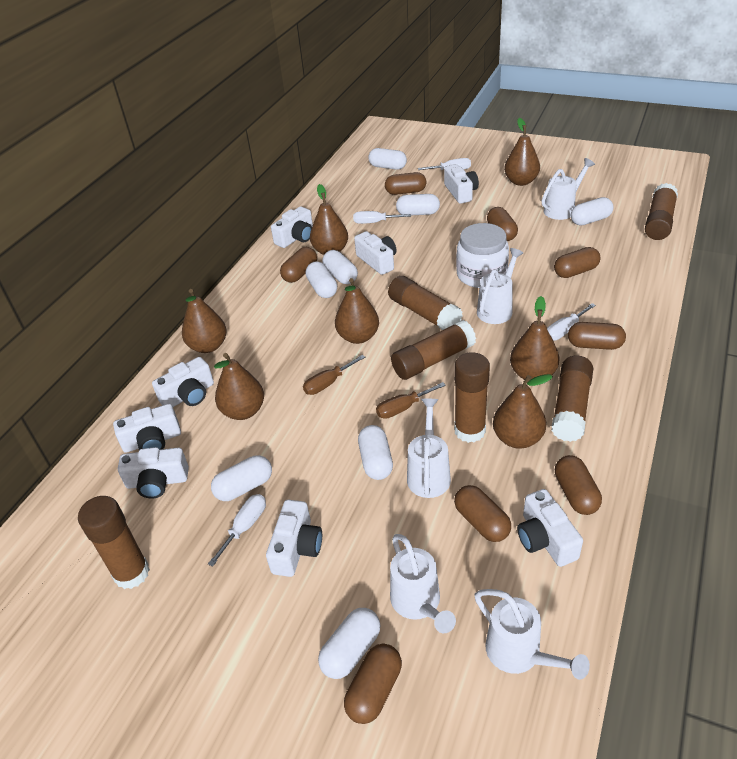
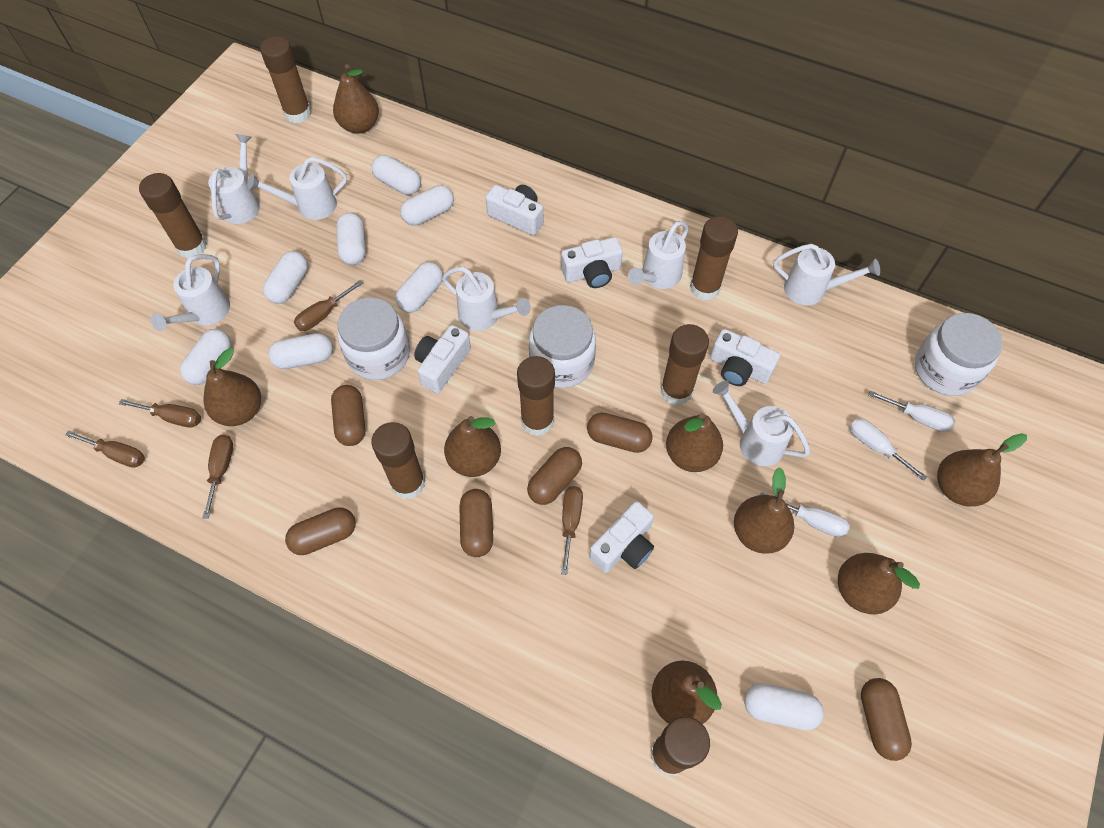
brown capsule: [280,247,317,283] [344,644,402,724] [385,172,426,195] [454,485,511,542] [487,207,518,241] [554,247,601,278] [555,455,602,515] [568,322,626,350] = 8 -> [285,507,356,555] [331,385,365,446] [459,489,493,557] [527,447,582,505] [587,412,653,453] [861,678,912,761] = 6
brown glue stick: [78,496,150,589] [388,276,463,330] [391,320,476,380] [454,352,490,443] [551,355,593,442] [645,183,678,240] = 6 -> [139,173,207,258] [260,36,311,123] [371,422,425,499] [517,356,555,436] [650,717,710,776] [661,324,709,405] [690,216,738,300] = 7
brown pear: [182,289,227,353] [214,353,264,420] [310,184,348,255] [335,278,379,344] [493,374,553,449] [504,118,540,186] [510,296,559,380] = 7 -> [204,348,261,426] [333,64,379,134] [444,416,501,477] [652,660,722,724] [666,413,723,472] [734,467,794,554] [838,553,920,614] [937,433,1027,506] = 8
brown screwdriver: [303,355,365,395] [376,382,446,419] = 2 -> [65,430,145,468] [119,399,201,428] [202,435,233,519] [294,280,363,331] [561,486,583,575] = 5
white camera: [113,404,181,453] [118,447,189,498] [152,357,214,407] [266,500,322,577] [271,206,313,248] [354,231,396,275] [444,164,479,204] [517,489,583,567] = 8 -> [414,325,471,393] [486,185,543,236] [561,237,623,288] [589,501,654,573] [710,329,780,386] = 5
white jar: [456,223,509,288] = 1 -> [338,297,410,380] [529,305,596,388] [915,313,1003,396] = 3
white screwdriver: [208,494,266,567] [353,211,411,224] [418,158,471,170] [547,303,596,341] = 4 -> [760,492,850,537] [850,418,927,481] [868,391,955,432] = 3
white watering can: [390,534,456,633] [407,399,451,498] [474,589,590,680] [477,248,523,324] [542,158,595,220] = 5 -> [151,254,230,331] [208,134,260,224] [247,157,347,220] [442,267,531,331] [628,221,688,289] [713,380,810,466] [773,244,880,306] = 7

